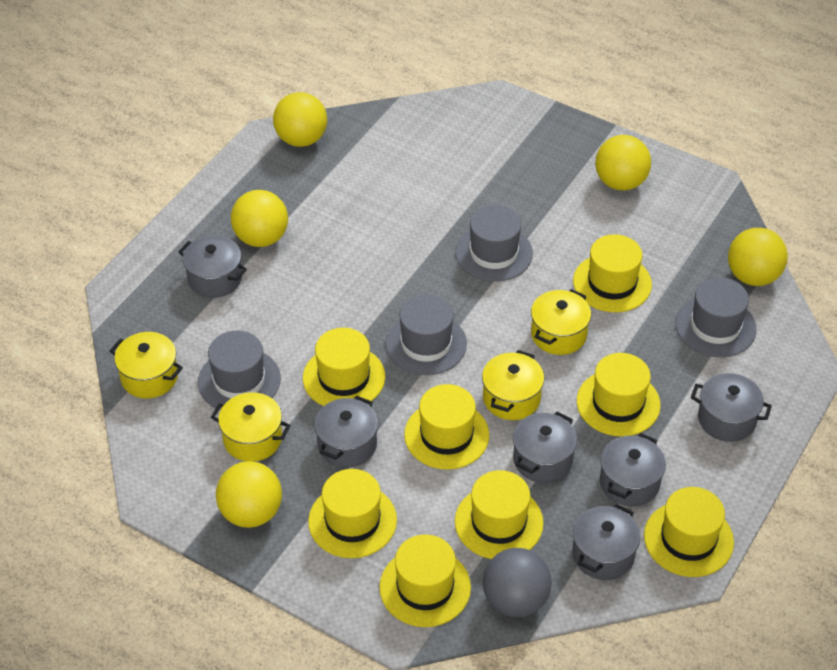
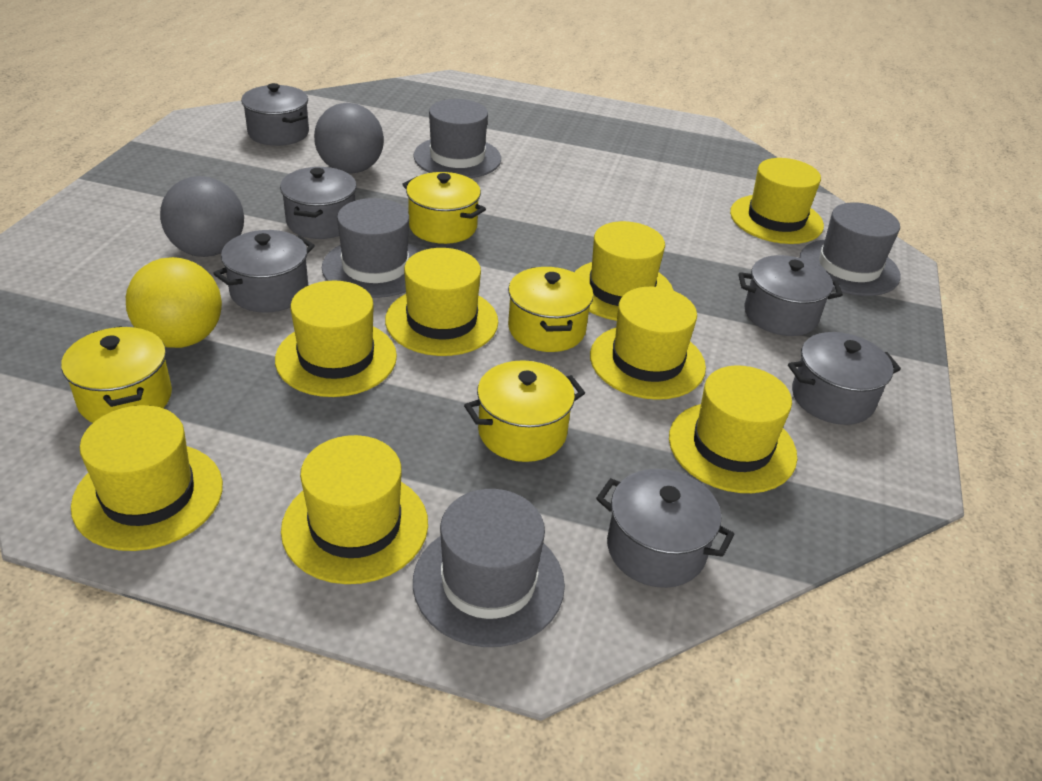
grey ball: [483,548,552,617] = 1 -> [160,176,244,257] [314,103,384,174] = 2
yellow ball: [216,461,282,528] [231,190,288,247] [273,92,327,147] [595,135,651,190] [728,228,788,286] = 5 -> [126,257,222,348] = 1

